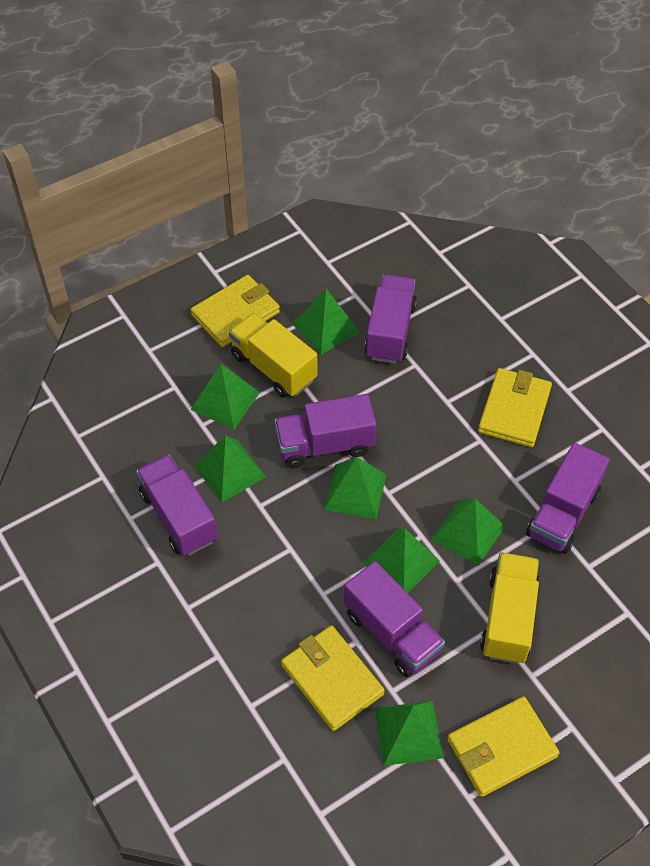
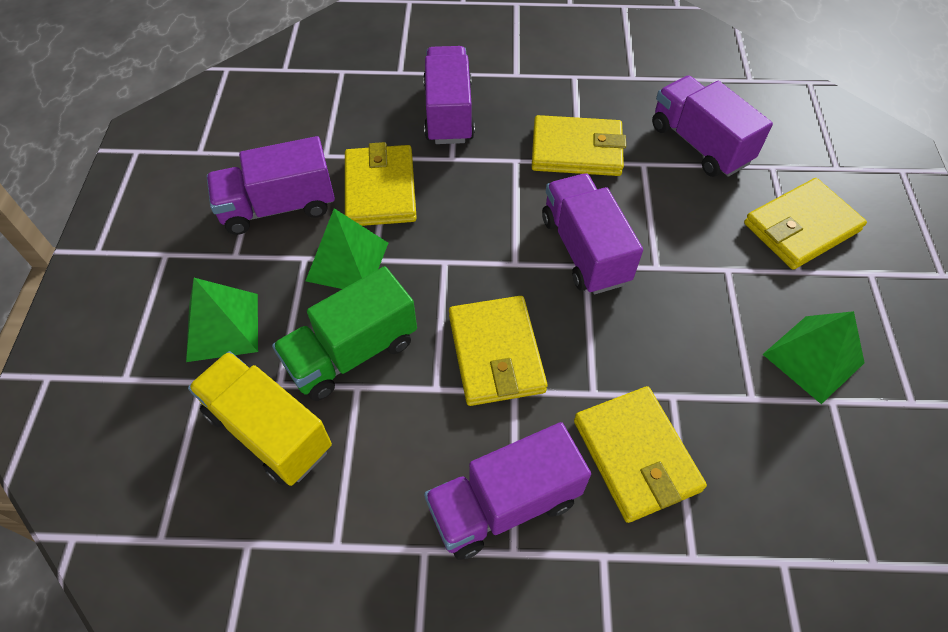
green pyramid: [191,364,260,429] [194,435,266,503] [292,289,360,355] [324,457,386,520] [363,528,440,593] [375,701,443,766] [431,498,505,566] = 7 -> [186,278,258,362] [306,208,388,289] [763,311,865,404] = 3
green truck: none = 0 -> [272,266,417,401] = 1
yellow truck: [229,313,318,398] [480,552,539,664] = 2 -> [188,351,332,486] = 1
yellow wallet: [191,275,280,347] [281,625,385,731] [447,696,560,797] [478,368,552,447] = 4 -> [345,142,417,226] [449,296,548,406] [532,115,626,176] [574,386,707,523] [744,178,867,270] = 5

